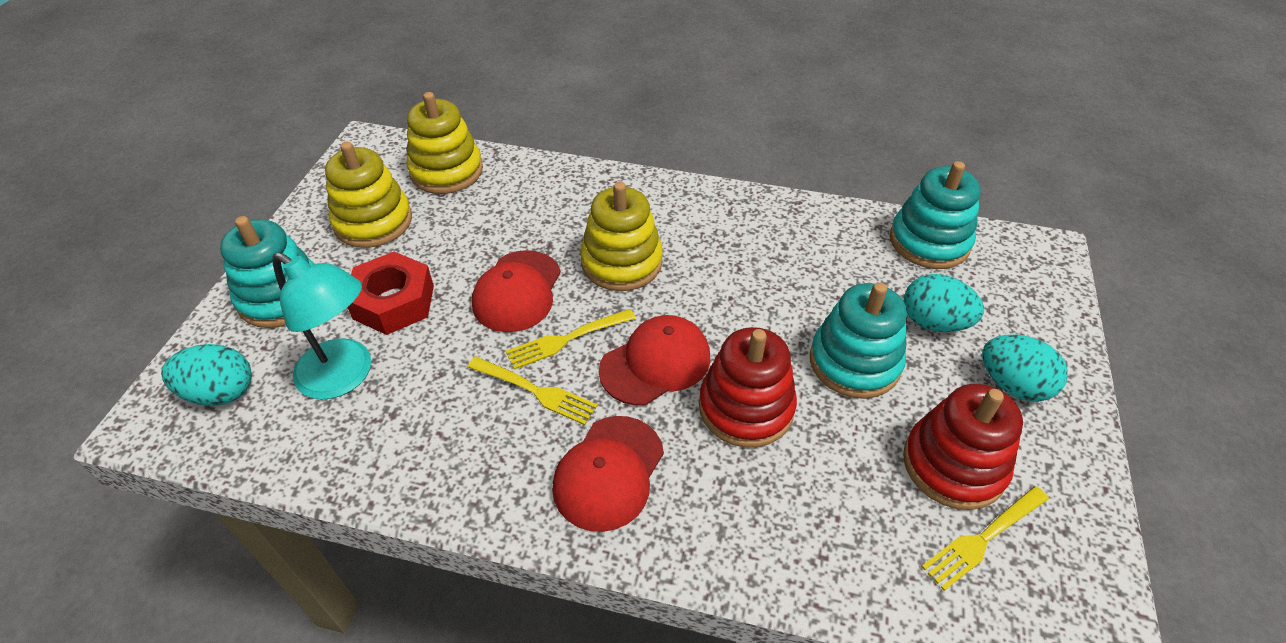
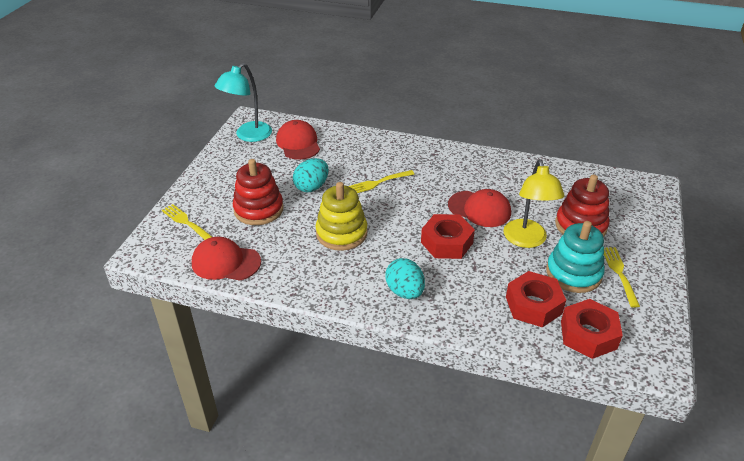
red nut: [348,252,434,335] = 1 -> [421,214,475,259] [506,271,566,327] [561,299,623,359] = 3
turquoise egg: [161,344,252,406] [904,274,984,332] [982,335,1068,402] = 3 -> [293,158,328,192] [385,258,425,299] = 2
turquoise stacking toy: [220,216,314,328] [810,282,907,399] [890,161,981,269] = 3 -> [546,221,605,293] = 1
yellow lamp: none = 0 -> [503,160,564,248] = 1
yellow stacking toy: [325,142,412,248] [407,92,483,194] [580,182,663,291] = 3 -> [316,182,368,251] = 1

